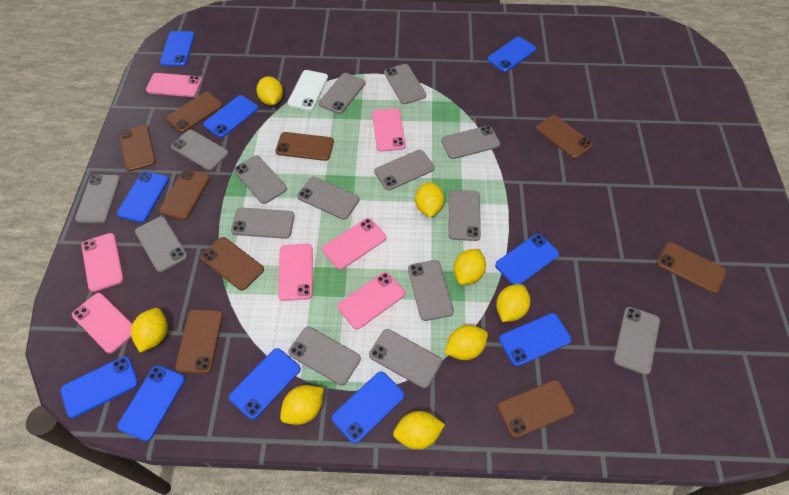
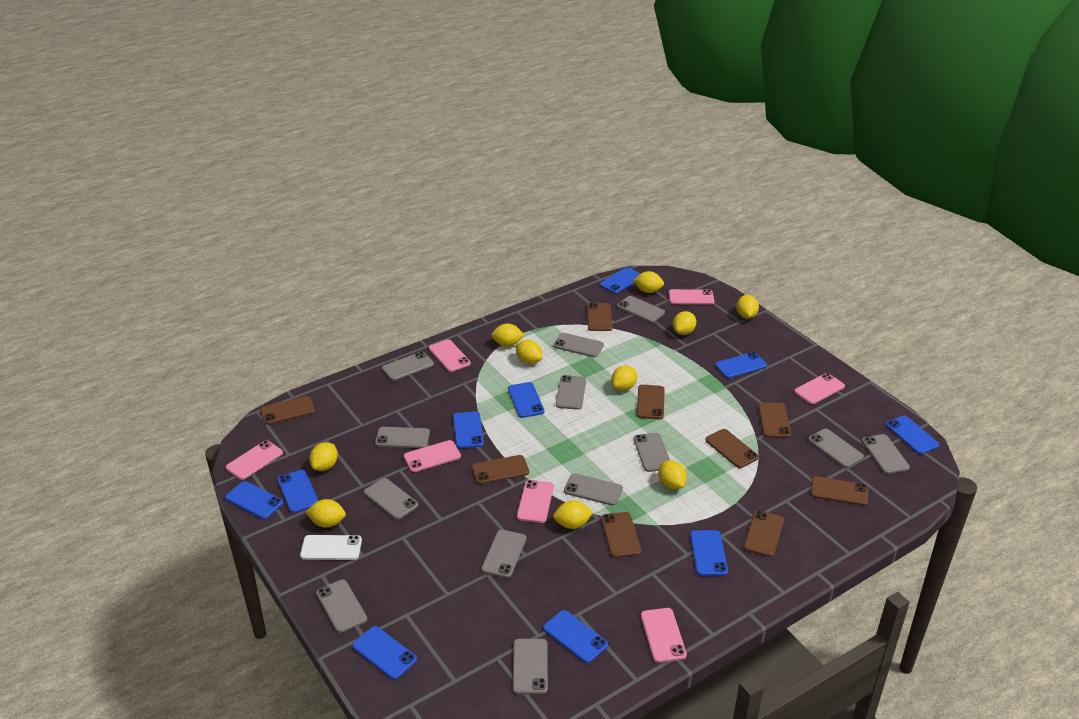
grey phone: [75,175,120,223] [135,216,188,272] [171,130,229,171] [231,208,295,239] [234,156,287,204] [288,327,361,385] [297,177,359,220] [319,73,366,114] [369,329,442,388] [374,150,435,190] [384,64,426,104] [408,260,454,321] [441,126,500,159] [448,190,481,241] [614,307,660,375] = 15 -> [316,579,367,633] [364,478,418,520] [375,427,430,448] [382,352,434,381] [481,530,526,578] [513,639,548,694] [553,333,604,357] [556,375,586,410] [564,473,623,506] [617,296,665,323] [634,433,670,472] [808,429,864,468] [862,434,910,474] = 13
yellow lemon: [131,308,168,352] [256,76,283,105] [280,385,324,425] [393,411,445,449] [415,182,444,217] [445,325,488,360] [453,249,486,285] [496,284,530,322] = 8 -> [306,499,346,528] [309,442,338,471] [491,323,525,347] [516,340,543,364] [553,500,593,529] [611,365,637,391] [633,271,664,293] [658,460,687,489] [673,311,696,335] [736,295,759,319] = 10

